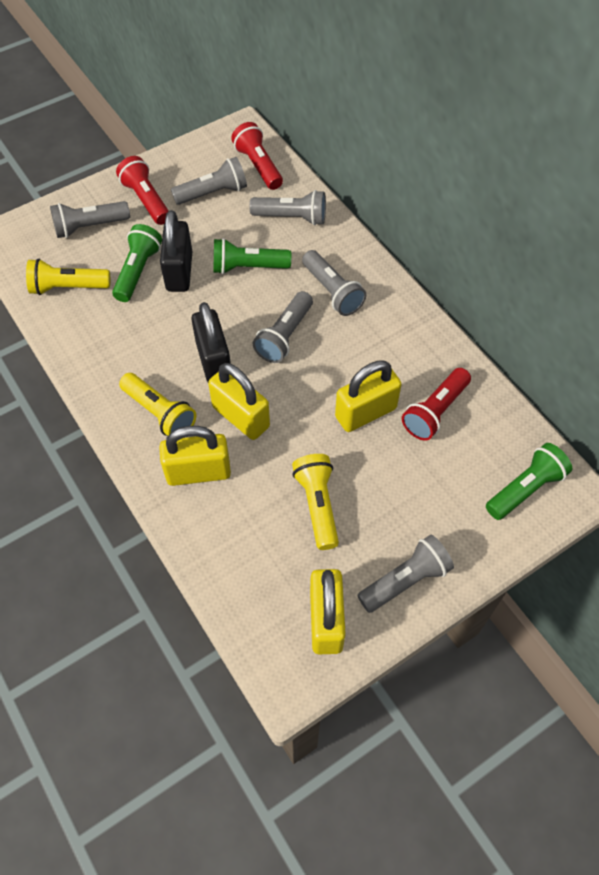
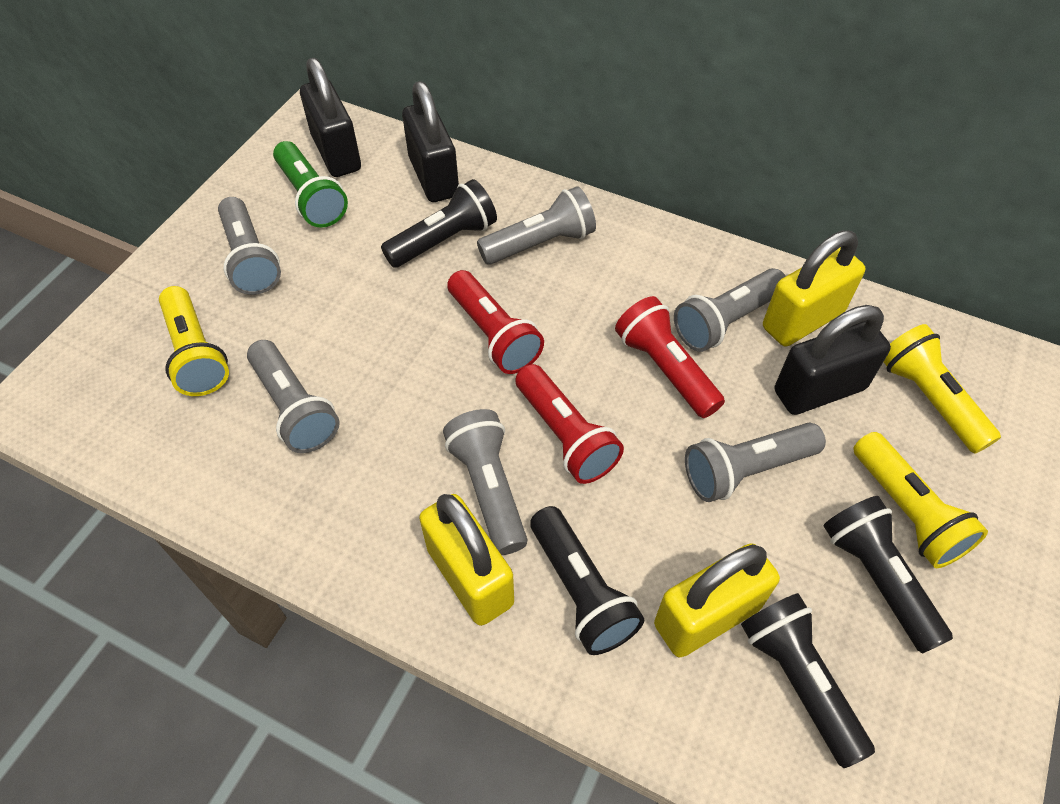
black flashlight: none = 0 -> [381,179,497,268] [530,506,644,655] [741,593,875,768] [824,496,953,654] = 4
black padlock: [160,210,192,292] [191,302,231,382] = 2 -> [300,58,361,177] [402,81,459,202] [775,305,891,415] = 3
green flashlight: [112,224,162,302] [213,238,291,274] [486,443,572,520] = 3 -> [273,141,348,228] = 1
yellow padlock: [159,426,231,486] [208,363,270,440] [310,569,346,654] [335,361,402,432] = 4 -> [419,494,514,626] [654,543,780,657] [763,230,866,347] = 3

